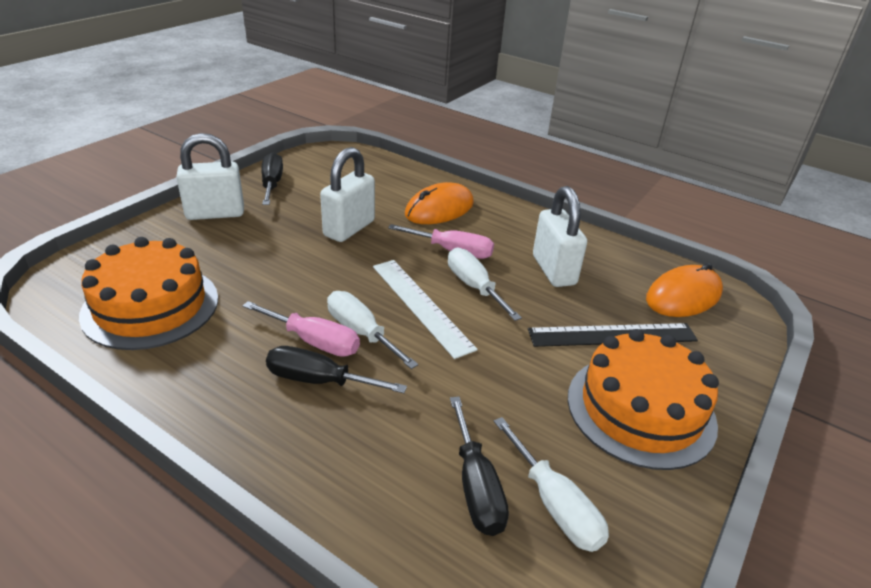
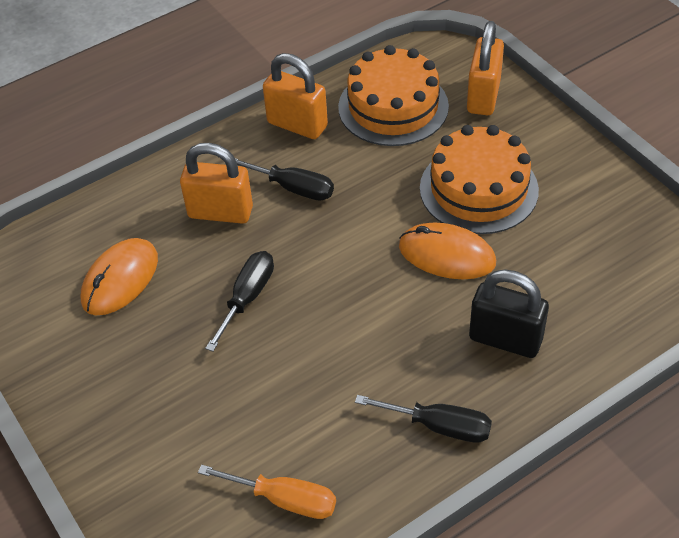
black padlock: none = 0 -> [469,269,549,358] = 1
black ruler: [528,323,698,347] = 1 -> none = 0
orange padlock: none = 0 -> [180,143,253,224] [263,53,328,139] [467,21,504,115] = 3
orange screwdriver: none = 0 -> [198,465,336,519] = 1
pink screwdriver: [243,301,360,357] [388,224,494,259] = 2 -> none = 0
white padlock: [176,133,244,220] [320,147,375,242] [533,186,587,287] = 3 -> none = 0
white ruler: [373,260,478,359] = 1 -> none = 0
white screwdriver: [327,291,418,369] [448,248,522,321] [494,417,609,552] = 3 -> none = 0

